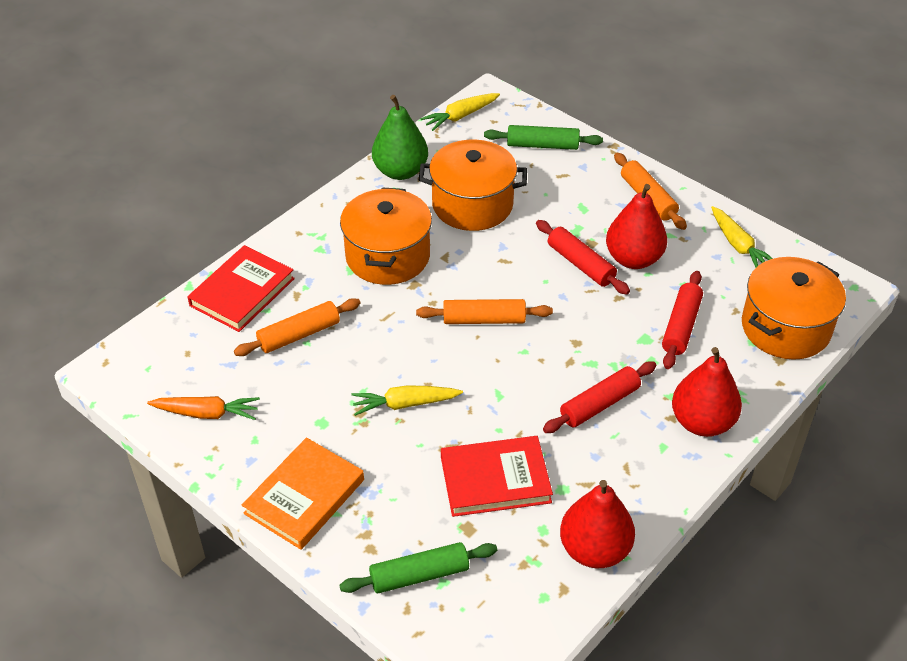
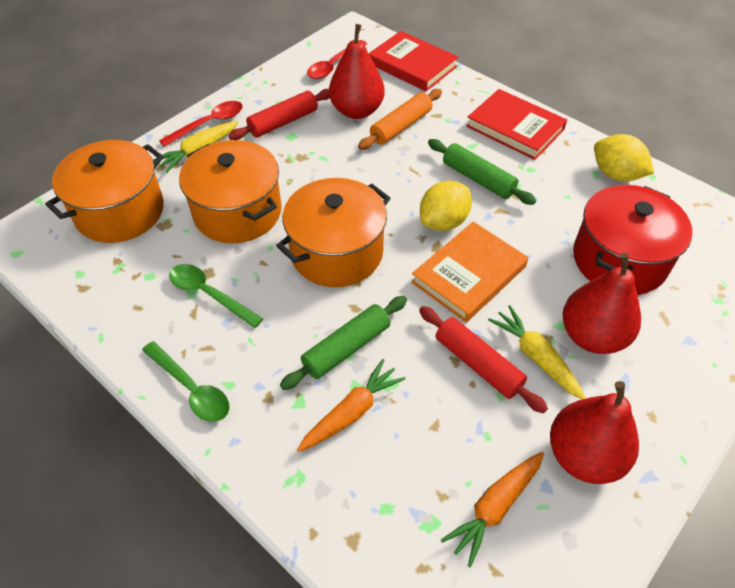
green pear: [372,95,428,180] = 1 -> none = 0
green spoon: none = 0 -> [142,341,230,422] [169,264,263,328] = 2
orange carrot: [147,396,260,420] = 1 -> [297,359,406,452] [441,452,544,568] = 2
orange rolling pin: [234,298,361,356] [416,299,553,324] [614,153,687,230] = 3 -> [358,89,442,150] = 1
red pot: none = 0 -> [573,185,693,295] = 1
red rolling pin: [536,220,630,295] [543,361,656,433] [662,271,703,369] = 3 -> [228,89,330,140] [419,306,548,413] = 2
red spoon: none = 0 -> [159,101,243,147] [307,40,367,79] = 2
yellow carrot: [351,385,463,416] [420,93,500,131] [711,206,773,268] = 3 -> [153,121,239,173] [488,305,586,399] = 2
yellow lemon: none = 0 -> [420,180,472,231] [594,134,654,181] = 2

